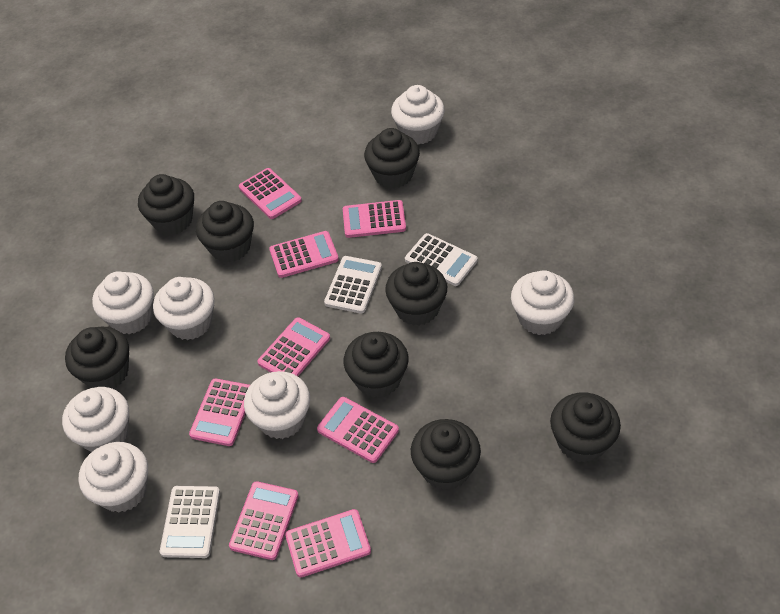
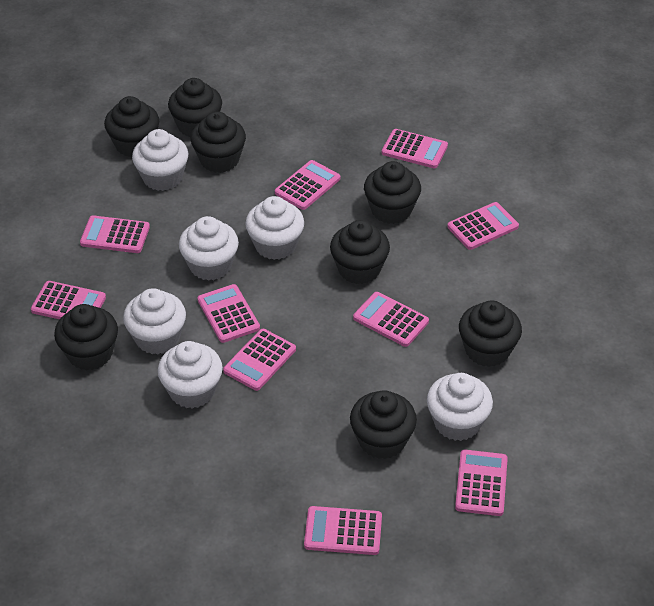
pink calculator: [189,379,250,446] [229,481,299,560] [239,168,302,219] [257,317,330,376] [269,231,339,278] [285,509,371,578] [317,397,399,463] [343,200,406,238] = 8 -> [31,281,106,319] [80,215,150,253] [198,284,260,343] [223,329,296,391] [275,160,340,210] [304,506,382,555] [353,292,429,347] [382,129,448,168] [447,202,519,250] [455,450,508,516] = 10
white calculator: [160,486,220,558] [324,256,382,314] [405,233,478,286] = 3 -> none = 0
white cupcake: [62,387,129,452] [79,442,148,513] [92,271,154,334] [153,277,215,340] [244,371,310,439] [391,85,445,145] [511,270,574,335] = 7 -> [123,288,186,355] [132,129,188,191] [158,341,223,409] [179,216,239,281] [245,196,304,260] [427,373,493,441] = 6

